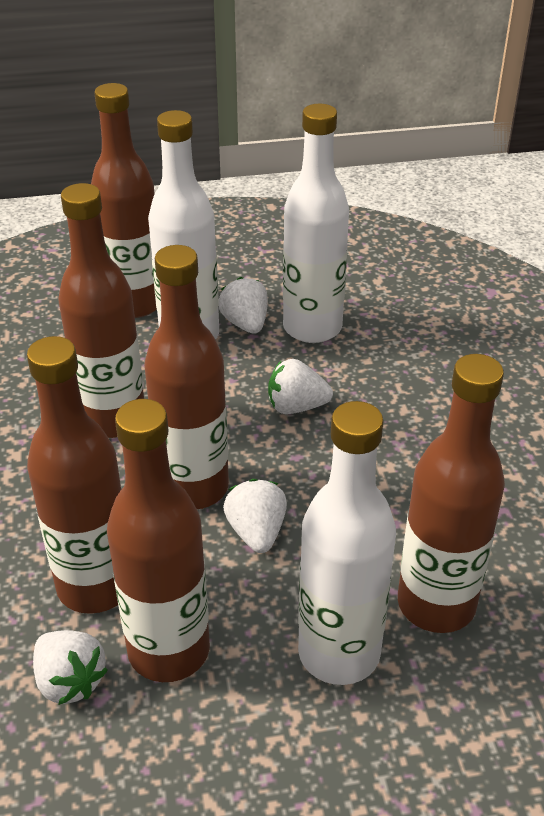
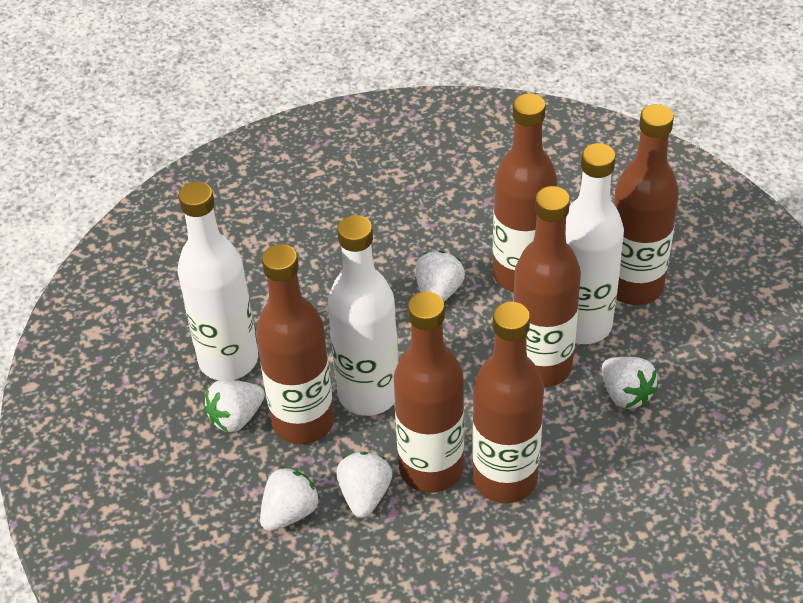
white strawberry: [33,630,108,705] [218,277,268,334] [223,479,287,553] [268,359,333,414] = 4 -> [204,380,265,432] [260,467,320,531] [336,452,393,518] [416,251,465,301] [602,357,658,409] = 5

